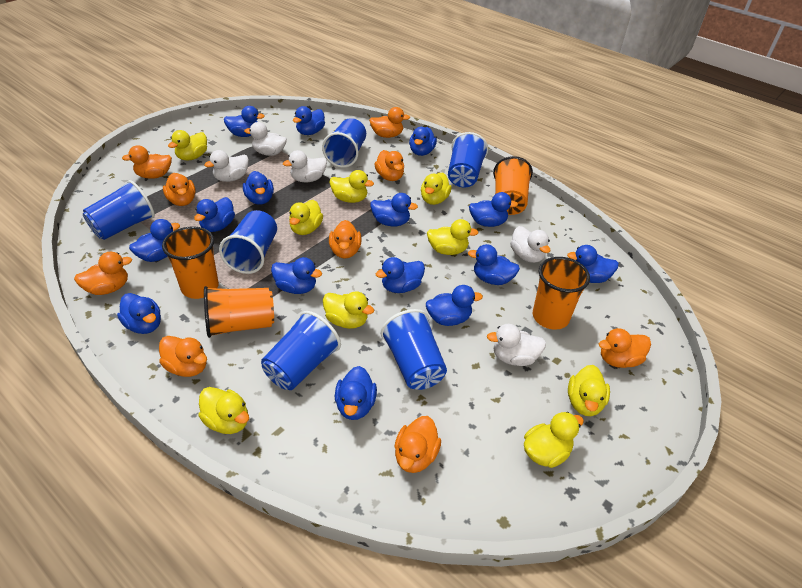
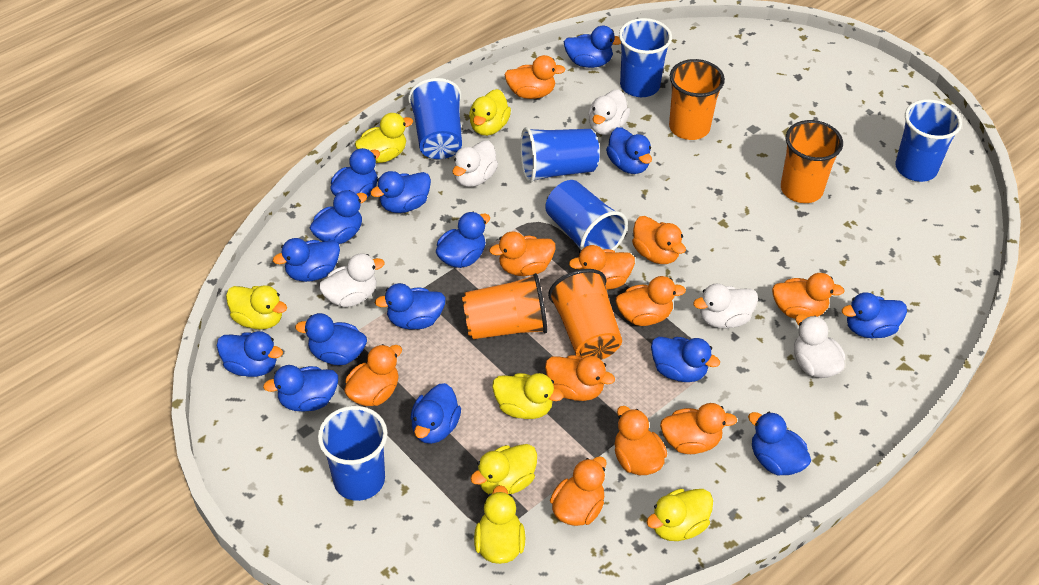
orange duck: [74,252,132,295] [122,145,172,179] [159,336,207,377] [163,173,195,206] [329,220,362,259] [369,107,410,138] [375,150,404,181] [394,416,441,473] [599,328,651,368] = 9 -> [345,344,402,406] [489,231,556,276] [504,55,566,99] [545,355,615,401] [550,456,607,526] [569,245,635,290] [615,406,667,475] [616,276,686,326] [632,216,686,264] [660,403,737,454] [772,273,845,319] = 11
yellow duck: [168,130,207,160] [198,387,249,434] [289,200,323,235] [323,291,374,329] [330,170,374,203] [421,172,452,205] [427,219,479,255] [524,412,584,468] [568,365,610,416] = 9 -> [226,285,287,330] [355,113,413,163] [469,89,511,136] [470,444,537,494] [474,485,525,564] [492,373,564,419] [647,489,713,541] = 7

